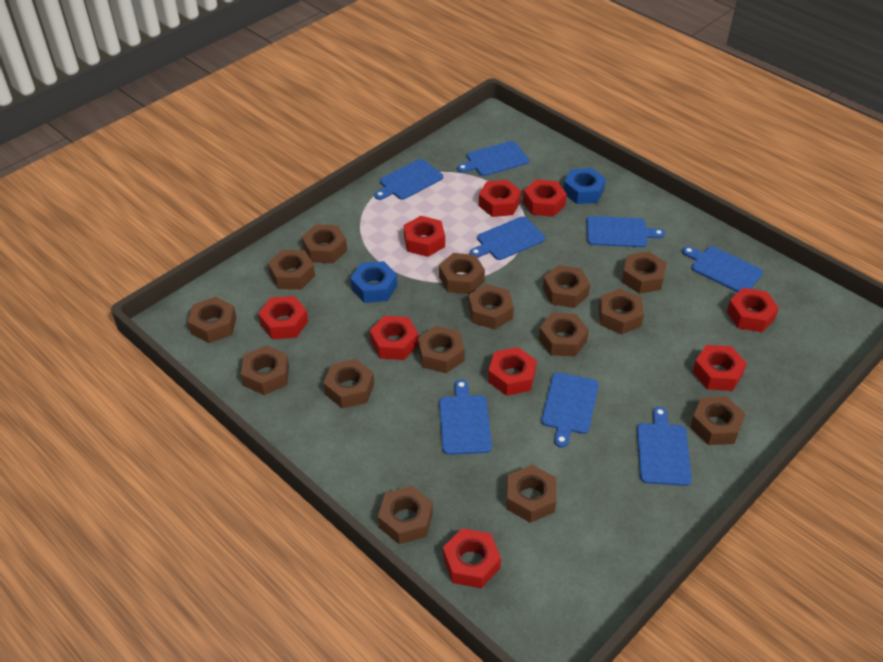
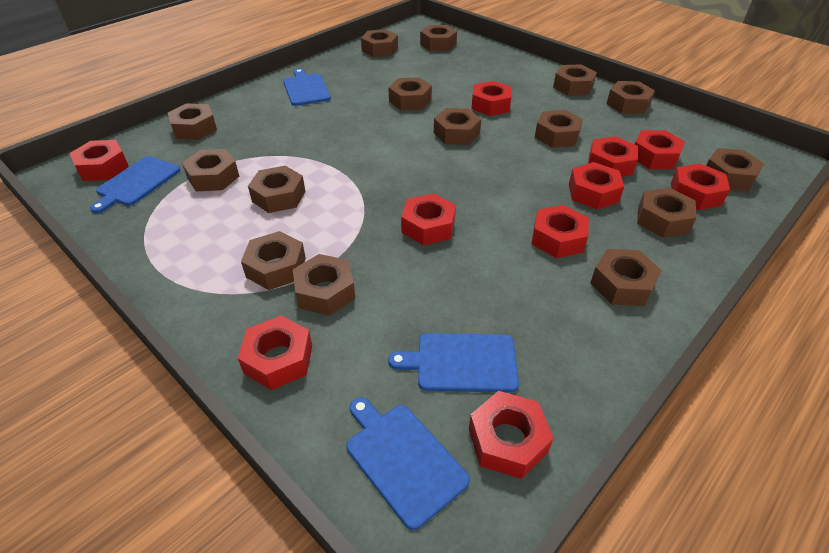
blue cutting board: [374,159,443,200] [439,379,492,455] [457,141,529,176] [470,217,545,260] [541,372,599,448] [587,216,665,247] [637,407,692,486] [682,246,763,292] = 8 -> [90,156,180,213] [283,68,331,106] [346,397,470,530] [388,333,519,393] = 4
blue nut: [350,261,397,303] [563,168,606,204] = 2 -> none = 0
red nut: [258,296,308,339] [370,316,419,360] [404,216,445,257] [443,528,501,588] [479,180,521,217] [488,347,537,396] [523,179,567,217] [693,345,747,391] [727,288,779,332] = 9 -> [70,140,129,181] [238,316,312,390] [401,193,456,245] [469,391,554,479] [471,81,512,116] [532,205,589,258] [569,162,624,210] [588,136,638,177] [635,130,685,169] [671,163,730,210] = 10

